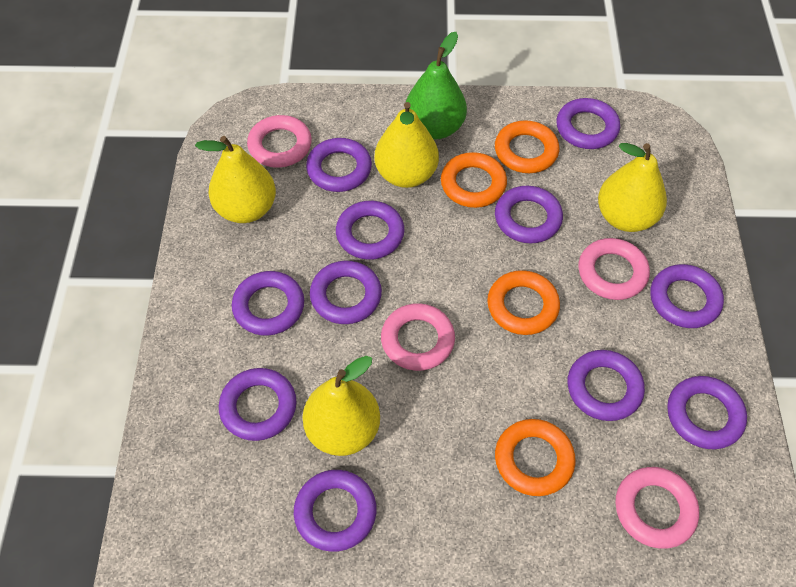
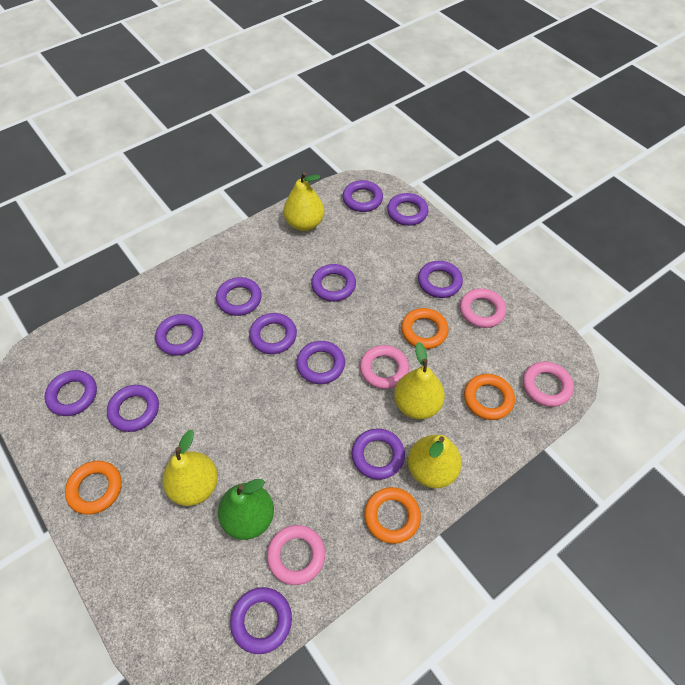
purple ring: [219,368,297,441] [232,271,304,336] [294,470,377,552] [306,138,372,192] [310,261,382,324] [336,201,404,260] [495,186,563,243] [556,98,620,149] [568,350,645,421] [650,264,724,328] [667,376,747,449] = 11 -> [44,370,97,416] [107,385,159,432] [155,314,203,356] [216,277,262,316] [230,587,292,654] [249,313,297,354] [296,341,345,384] [311,264,356,302] [343,180,383,212] [352,428,405,480] [387,193,429,226] [418,261,463,298] = 12

